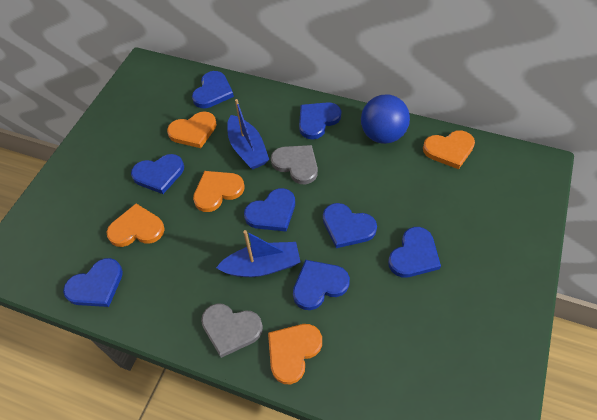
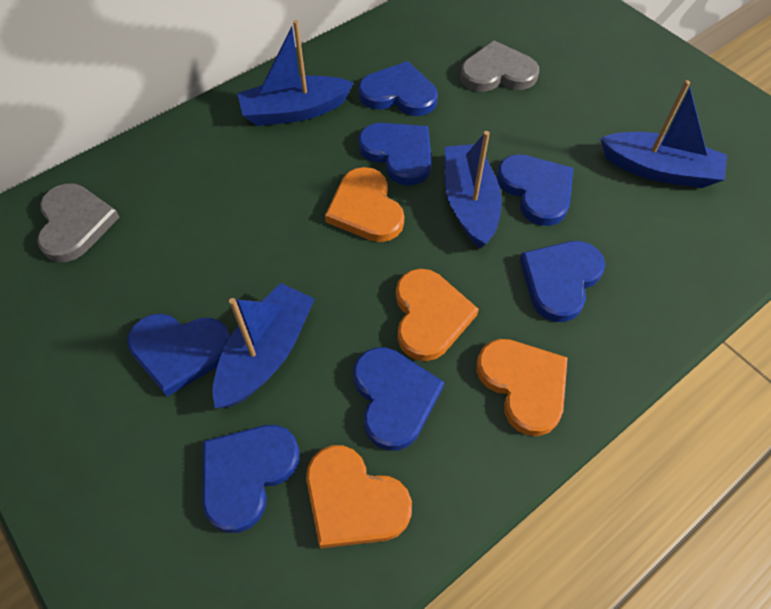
blue ball: [361,94,410,144] = 1 -> none = 0
blue boat: [216,230,301,277] [227,99,269,169] = 2 -> [212,283,315,408] [237,20,354,126] [444,131,502,249] [600,80,727,188] = 4
blue heart: [63,258,123,307] [131,154,184,194] [192,71,234,108] [244,188,295,231] [293,260,350,310] [299,102,341,139] [323,203,377,248] [388,227,441,277] = 8 -> [127,313,230,397] [202,425,300,533] [353,347,444,451] [358,61,438,116] [358,123,432,186] [497,154,573,226] [520,241,605,322] = 7
orange heart: [106,204,165,247] [167,112,217,148] [193,171,244,212] [268,324,322,384] [423,130,475,169] = 5 -> [306,445,412,548] [325,167,404,242] [396,269,479,361] [476,339,568,436] = 4

